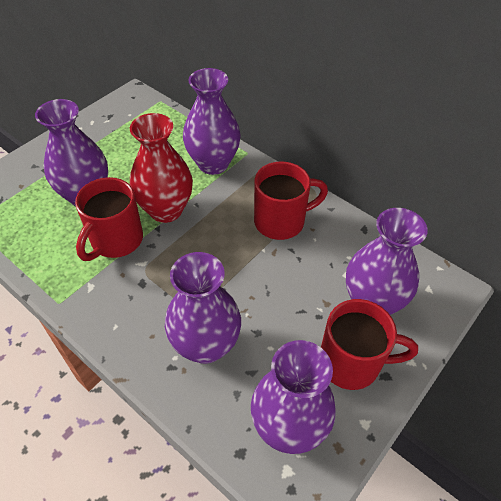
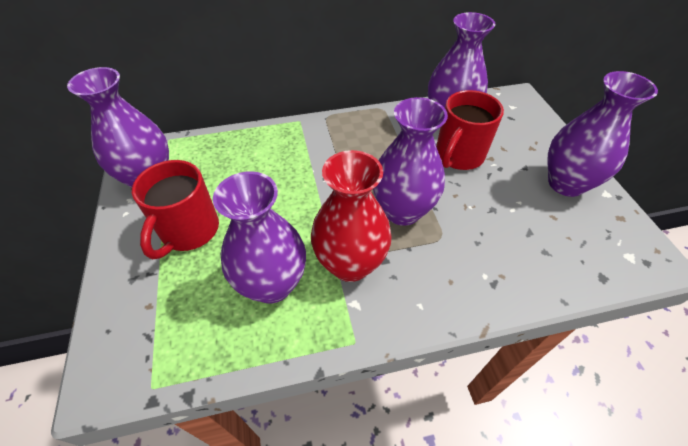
red mug: [75,177,143,261] [254,162,328,240] [321,299,418,390] = 3 -> [132,160,219,259] [436,90,504,170] = 2

